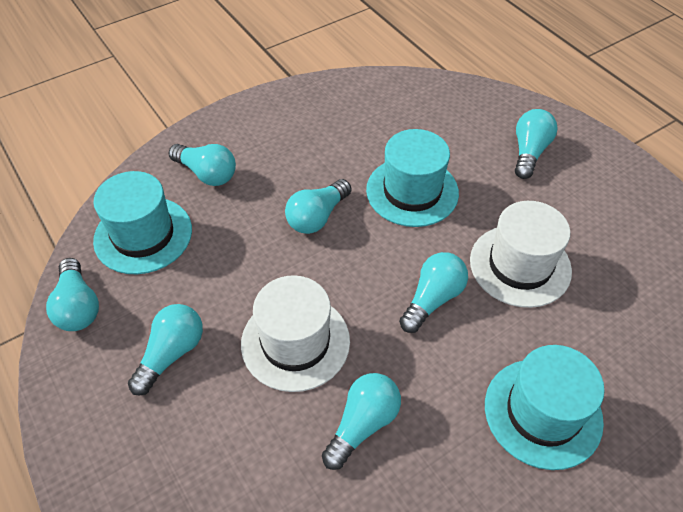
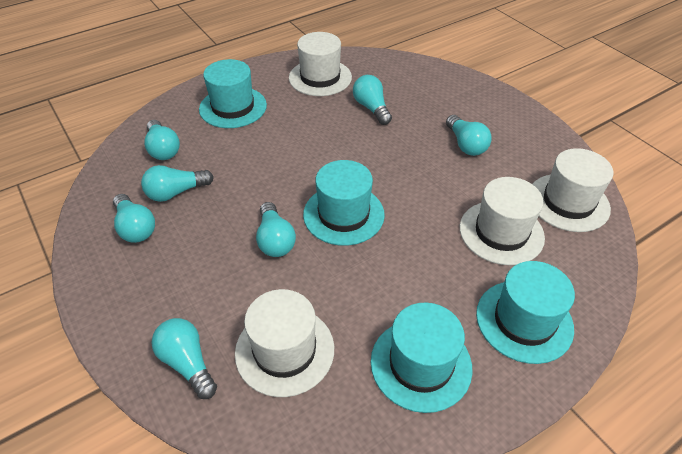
turquoise hat: [93,171,192,274] [366,129,459,227] [485,345,605,470] = 3 -> [199,59,267,128] [303,160,385,246] [371,302,472,413] [476,261,575,364] = 4
white hat: [241,275,350,392] [470,201,572,308] = 2 -> [235,289,334,397] [289,32,352,96] [460,177,545,265] [532,148,614,232] = 4

